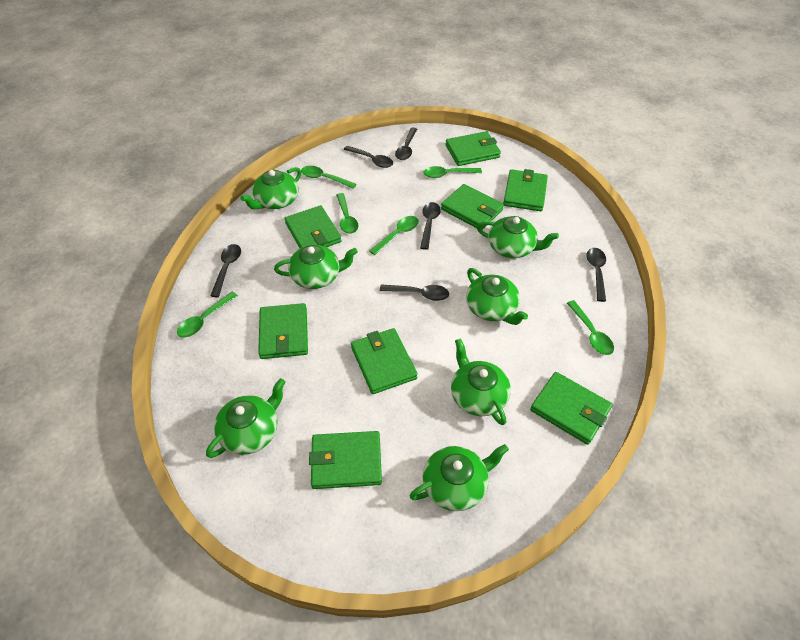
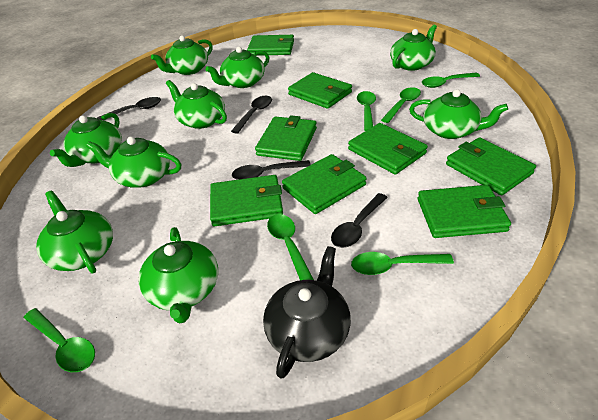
black spoon: [210,244,241,297] [344,146,393,168] [380,285,449,301] [395,128,417,160] [420,202,441,250] [587,248,606,302] = 6 -> [97,97,161,120] [231,96,272,134] [232,160,311,180] [331,193,388,248] = 4
black teapot: none = 0 -> [263,246,351,379] = 1
green teapot: [206,378,285,458] [240,167,301,209] [274,245,358,289] [409,444,509,511] [451,338,511,425] [466,268,528,325] [477,216,559,258] = 7 -> [36,190,113,273] [50,113,122,167] [86,137,181,188] [138,227,218,323] [151,36,213,75] [166,80,227,129] [205,47,269,88] [390,25,437,71] [409,89,508,139] = 9

